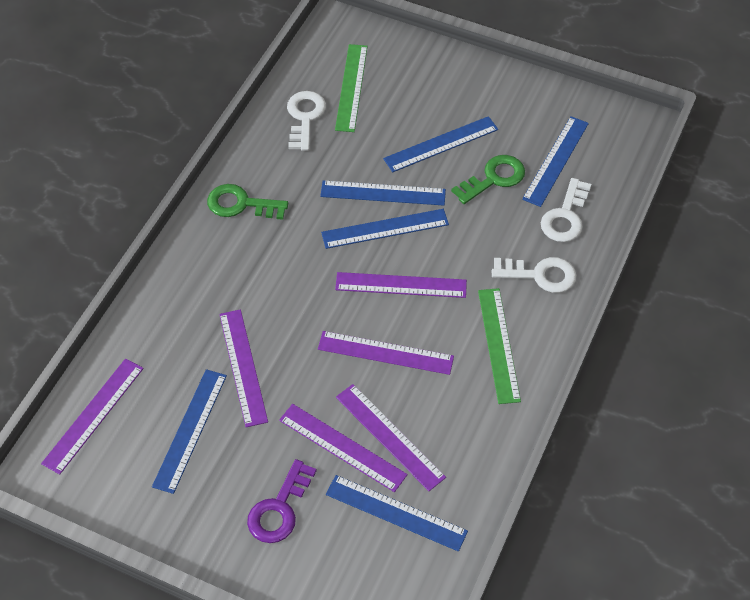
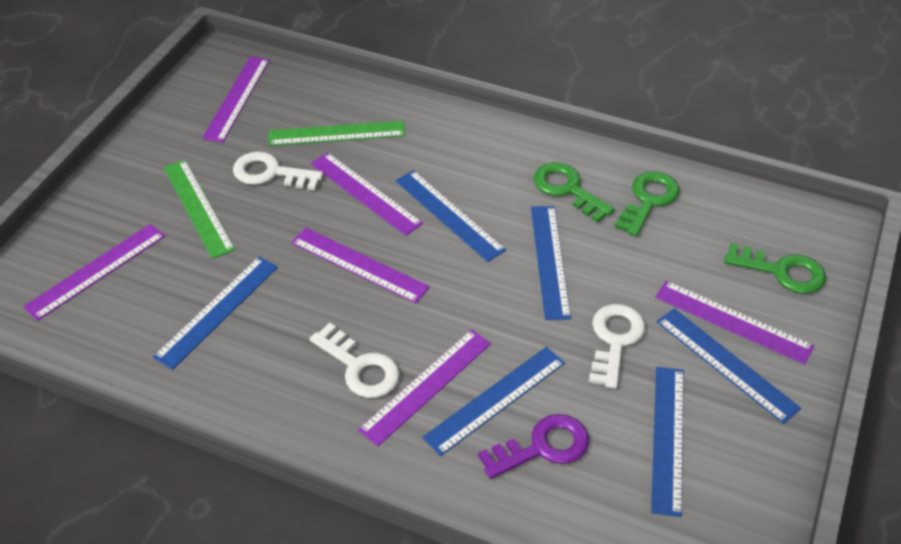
green key: [207,184,288,220] [451,155,525,204] = 2 -> [533,162,615,223] [614,171,679,236] [724,243,826,294] = 3

